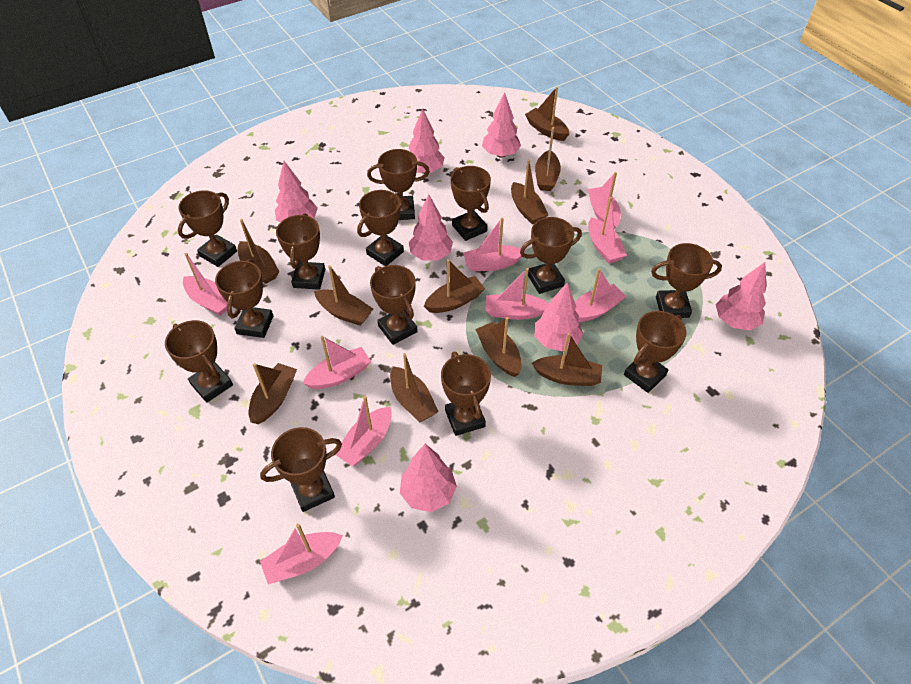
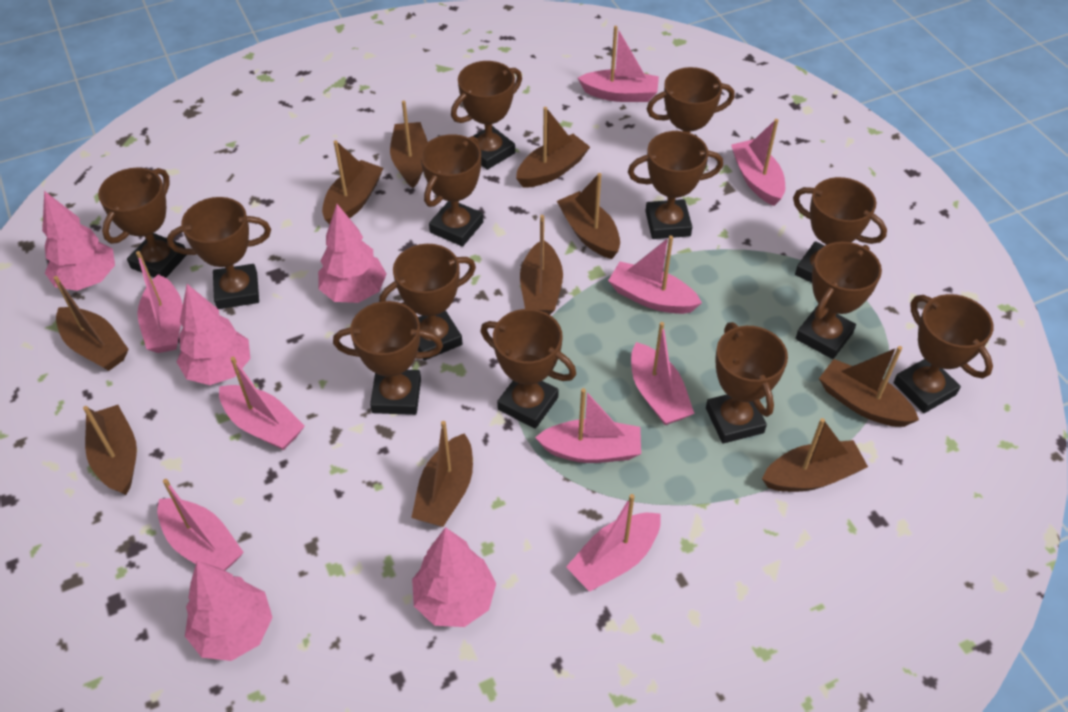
pink tree: [275,161,318,222] [400,444,457,512] [408,194,453,261] [409,108,445,174] [482,92,521,157] [534,283,583,351] [716,262,766,330] = 7 -> [42,191,115,291] [177,284,250,385] [185,561,273,661] [318,204,387,303] [412,527,496,627] = 5

